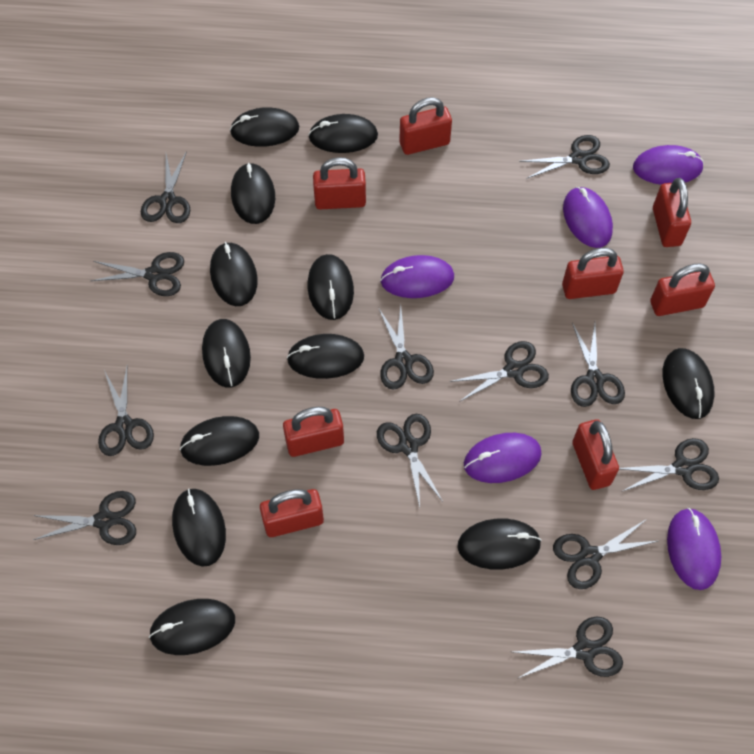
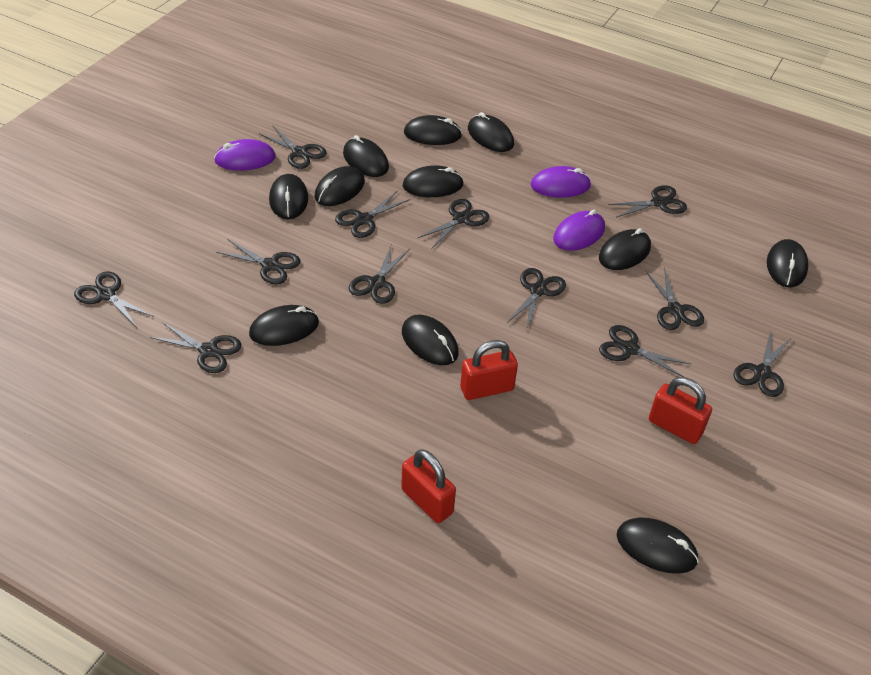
black mouse: [149,599,235,655] [172,489,226,567] [179,416,259,466] [202,319,251,387] [210,242,258,306] [230,107,299,147] [231,163,275,224] [287,334,364,379] [307,254,354,320] [308,114,378,153] [457,519,542,570] [662,348,715,419] = 12 -> [249,305,319,346] [269,174,308,219] [314,166,365,206] [343,135,389,177] [402,315,459,365] [403,166,464,197] [404,115,462,145] [468,112,514,152] [599,228,651,270] [617,517,699,573] [767,239,808,287] = 11
purple mouse: [380,255,454,298] [464,433,542,483] [563,187,613,248] [633,145,704,185] [667,508,721,590] = 5 -> [214,139,276,171] [531,166,591,198] [553,210,605,251] = 3
red padlock: [260,489,324,537] [283,407,344,457] [313,157,366,209] [399,97,452,155] [562,248,624,299] [572,419,619,490] [650,263,715,316] [653,178,691,247] = 8 -> [401,449,456,523] [460,340,518,400] [649,377,712,444] = 3

